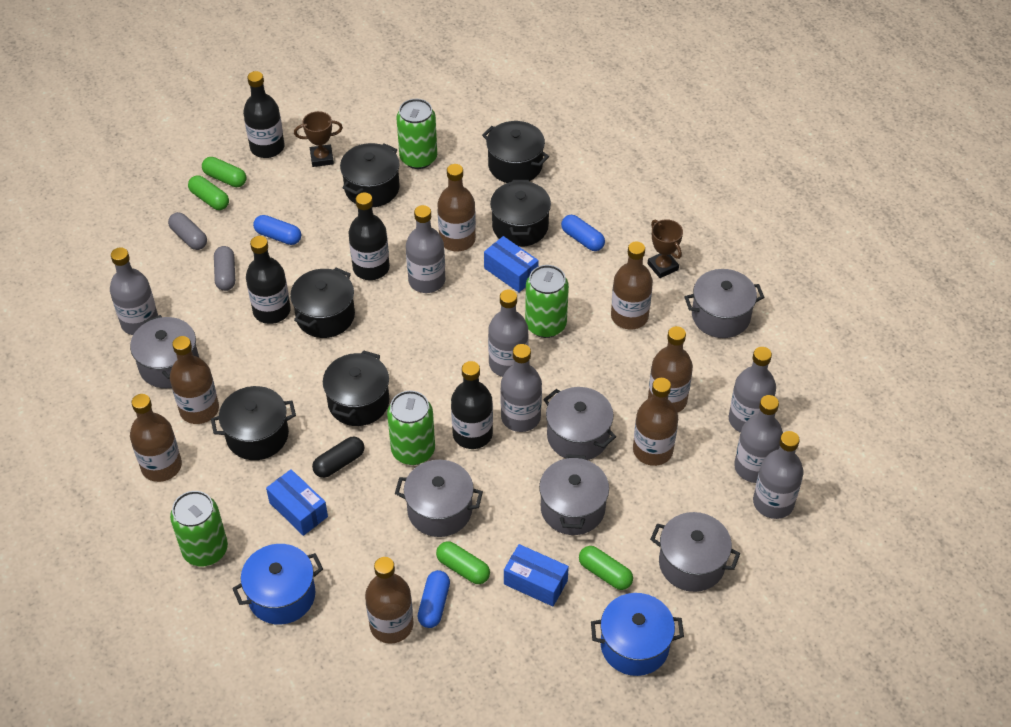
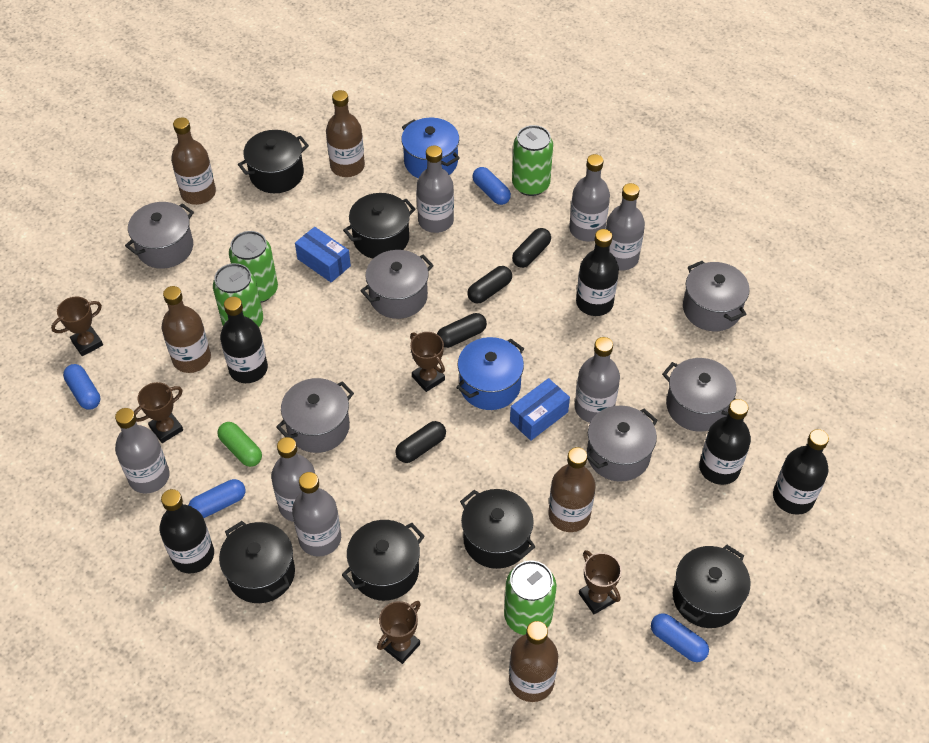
black bottle: [243,71,285,158] [246,236,291,324] [349,192,390,280] [451,361,493,449] = 4 -> [159,489,214,574] [220,297,268,383] [576,229,619,316] [699,399,751,485] [773,429,829,515] = 5
black capsule: [312,437,364,478] = 1 -> [395,421,446,463] [437,313,487,348] [467,266,512,304] [512,228,551,268] = 4
blue box: [266,469,328,536] [484,236,539,292] [504,544,569,607] = 3 -> [295,227,351,283] [510,378,570,441] = 2
blue capsule: [253,215,301,245] [418,570,450,628] [561,215,605,251] = 3 -> [63,364,100,410] [188,479,245,518] [472,167,511,205] [651,613,709,662] = 4
brown bottle: [130,394,182,482] [170,336,219,424] [365,557,413,644] [438,164,476,251] [611,242,653,330] [633,378,678,466] [648,326,693,413] = 7 -> [162,286,211,373] [171,117,216,205] [326,90,365,177] [509,621,558,702] [549,447,595,532] = 5
brown trophy: [294,111,343,167] [647,219,683,278] = 2 -> [51,296,103,356] [134,382,183,443] [377,601,421,664] [410,332,445,392] [579,550,622,614] = 5
green capsule: [188,175,229,210] [202,157,247,187] [436,541,490,584] [579,546,633,590] = 4 -> [217,422,262,467] = 1
grey capsule: [168,212,207,250] [214,246,235,291] = 2 -> none = 0

